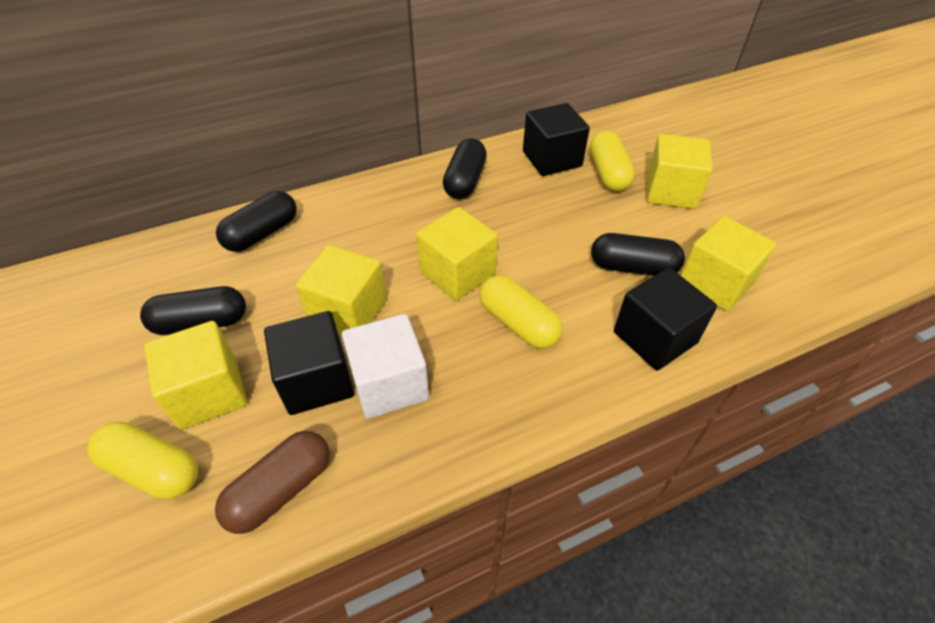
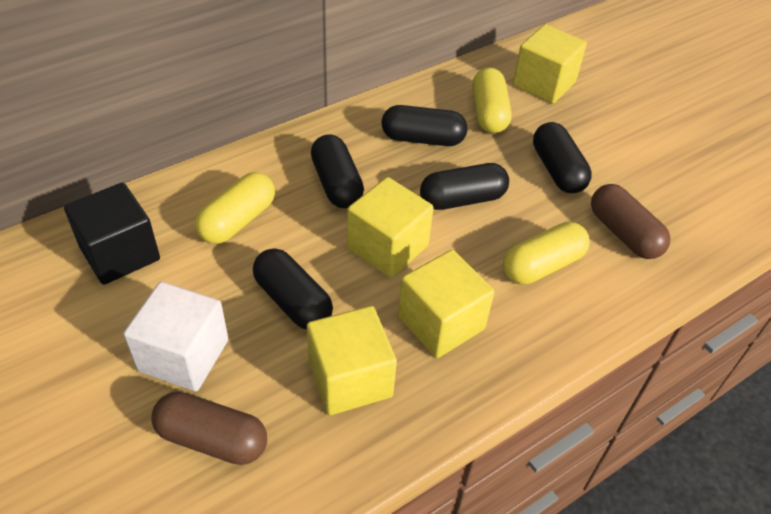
black capsule: [140,286,246,335] [216,191,297,252] [443,138,487,199] [591,233,685,276] = 4 -> [253,248,333,330] [311,134,364,208] [382,105,467,146] [420,163,509,210] [533,122,592,193] = 5
black cube: [264,311,354,415] [523,103,590,176] [614,268,717,371] = 3 -> [64,183,160,285] = 1
brown capsule: [215,431,330,534] = 1 -> [151,392,267,465] [591,184,670,259] = 2
yellow cube: [144,321,247,430] [296,245,387,335] [416,207,498,301] [647,134,713,209] [680,216,776,311] = 5 -> [307,306,397,415] [347,177,433,278] [398,250,494,358] [513,24,587,103] = 4

